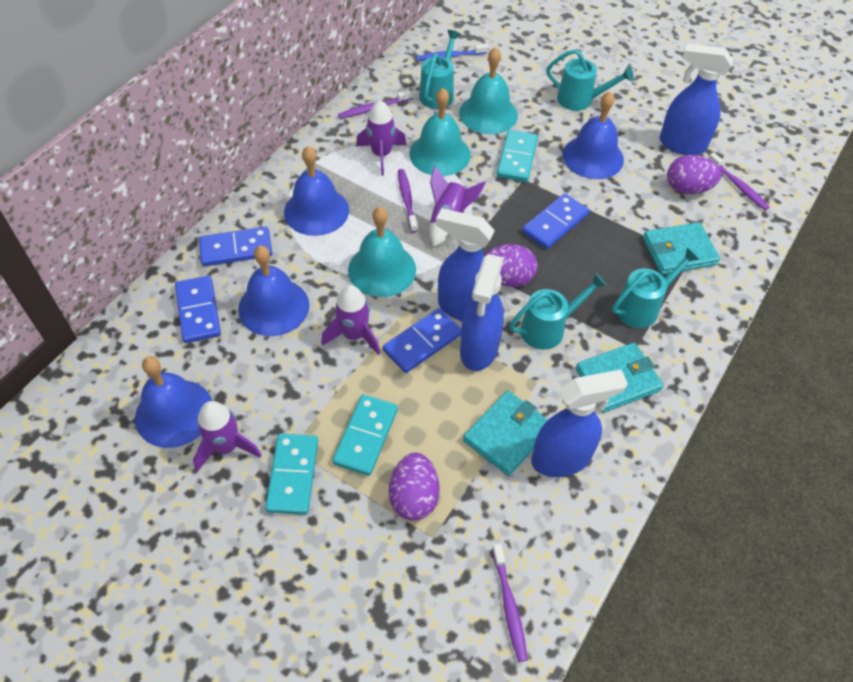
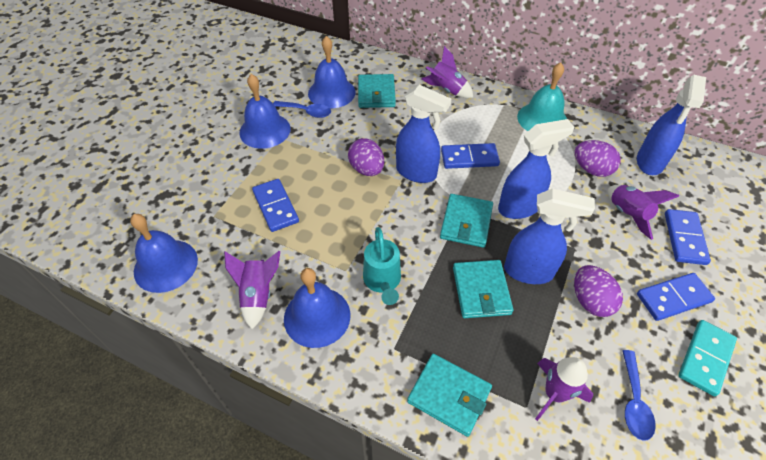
blue spoon: none = 0 -> [273,101,331,118] [622,350,656,441] = 2
blue toothbrush: [416,44,488,61] = 1 -> none = 0
purple toothbrush: [338,90,411,119] [398,169,418,233] [492,544,528,662] [708,153,770,211] = 4 -> none = 0
turquoise bell: [348,207,416,297] [409,88,471,176] [459,47,518,134] = 3 -> [517,63,567,131] = 1
turquoise domino: [265,433,318,515] [332,394,398,476] [497,130,538,182] = 3 -> [678,320,737,396] = 1
turquoise wallet: [463,391,548,476] [576,343,663,413] [643,222,720,275] = 3 -> [358,74,396,108] [407,354,492,437] [440,194,493,248] [453,260,514,318] = 4
turquoise watering can: [419,30,461,109] [509,272,607,350] [546,49,634,111] [612,248,700,328] = 4 -> [363,227,401,305] = 1

